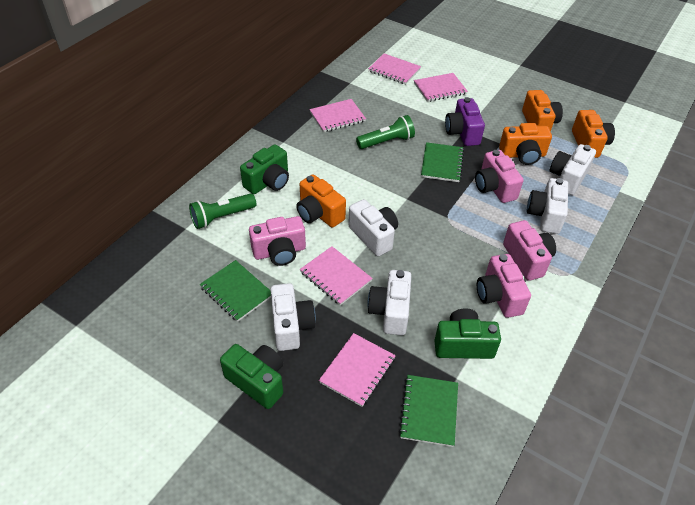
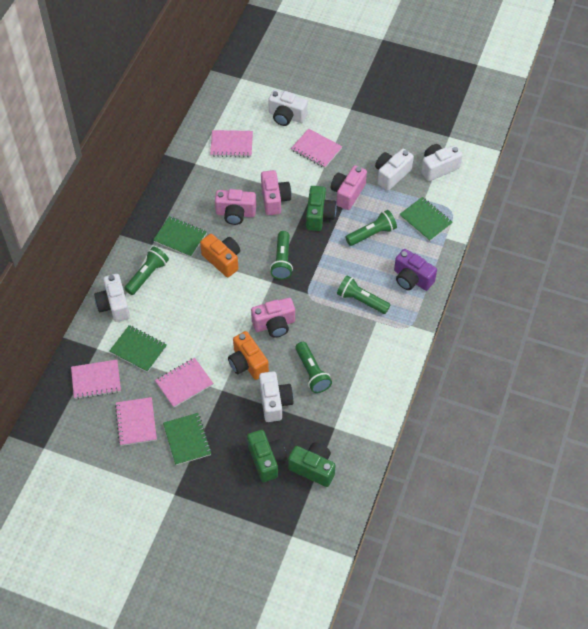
green flashlight: [189,193,256,229] [356,115,415,149] = 2 -> [124,247,169,295] [270,231,293,280] [295,342,332,393] [337,275,390,314] [345,210,397,246] = 5
green notebook: [200,260,271,322] [399,375,458,447] [421,142,464,182] = 3 -> [109,325,167,373] [153,216,207,257] [163,413,212,465] [399,197,453,242] = 4
orange camera: [296,174,346,228] [499,123,552,165] [522,90,563,132] [572,110,615,158] = 4 -> [200,234,240,277] [228,331,269,380] = 2

